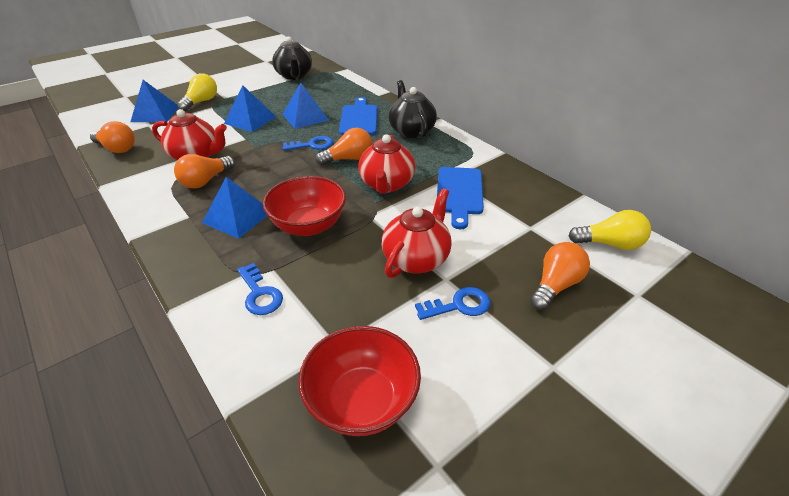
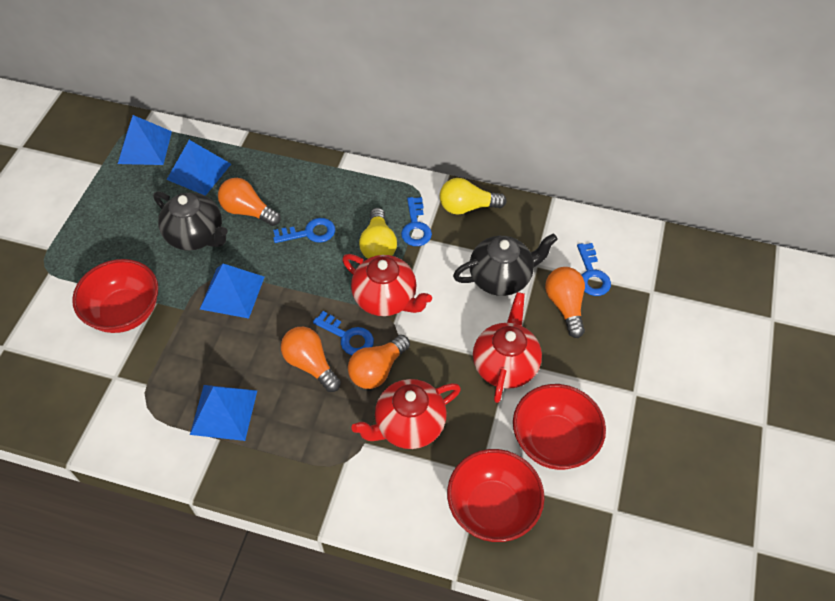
blue cutting board: [339,97,377,135] [437,167,484,229] = 2 -> none = 0
blue key: [237,263,283,315] [282,136,333,151] [415,287,490,320] = 3 -> [273,218,335,243] [313,311,374,355] [401,197,432,246] [577,243,611,296] = 4
red bowl: [263,176,346,236] [298,326,421,436] = 2 -> [72,259,158,333] [447,449,545,542] [513,384,606,470] = 3

